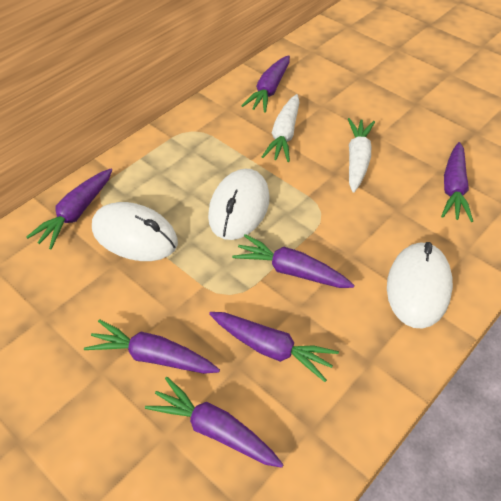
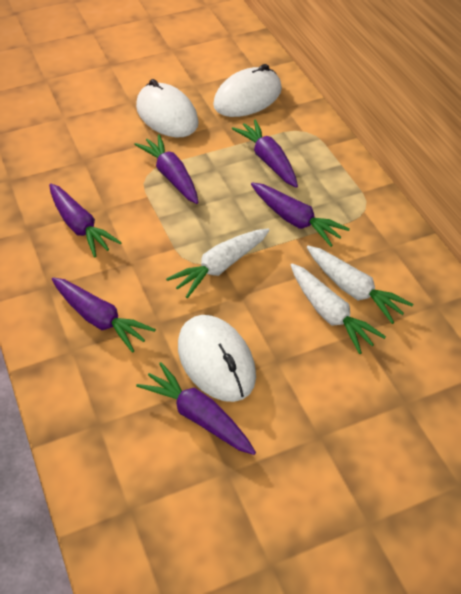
purple carrot: [26,169,112,249] [84,319,220,374] [145,377,284,468] [209,312,339,382] [232,234,355,288] [241,55,290,113] [441,142,473,222] = 7 -> [49,183,122,258] [52,277,156,353] [134,134,198,204] [136,362,256,455] [232,119,298,188] [251,182,350,247] = 6
white carrot: [262,94,300,162] [348,118,375,193] = 2 -> [166,228,270,298] [291,263,386,354] [307,246,413,324] = 3

